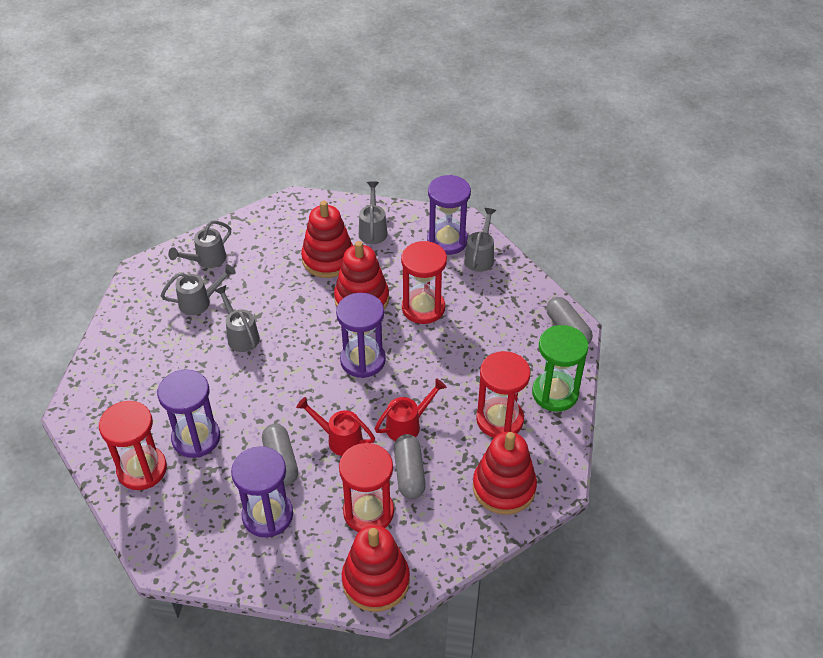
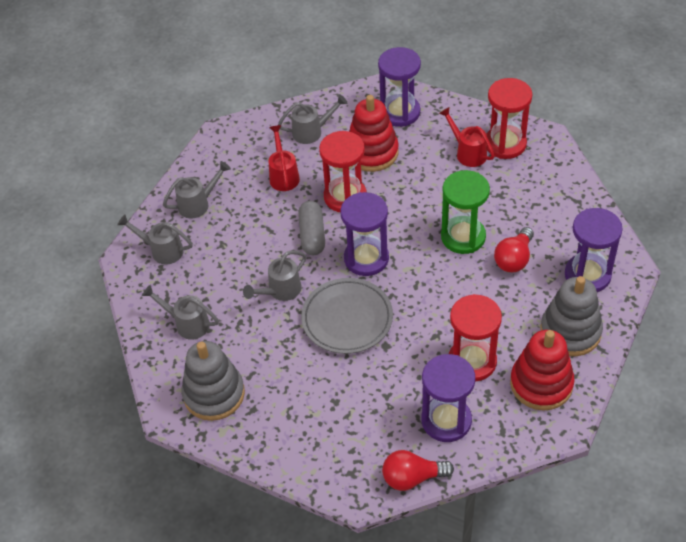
grey capsule: [262,424,298,486] [394,434,426,499] [546,297,593,345] = 3 -> [298,201,325,255] = 1
grey plate: none = 0 -> [301,278,393,354] = 1
grey stacking toy: none = 0 -> [182,341,245,421] [540,276,603,356] = 2
red hourglass: [99,401,167,490] [339,443,394,532] [401,241,447,324] [476,351,530,438] = 4 -> [319,131,367,212] [449,294,502,381] [487,78,532,159] = 3
red light bulb: none = 0 -> [382,450,454,491] [494,227,534,272] = 2
red stacking toy: [301,201,353,278] [334,241,389,310] [342,525,410,612] [473,432,537,515] = 4 -> [349,95,399,172] [510,330,574,410] = 2

